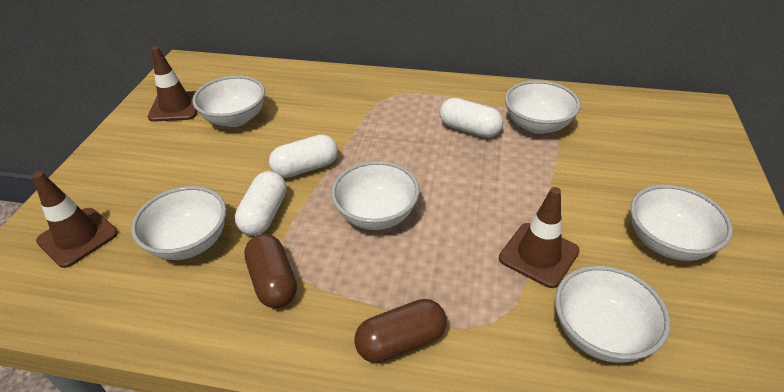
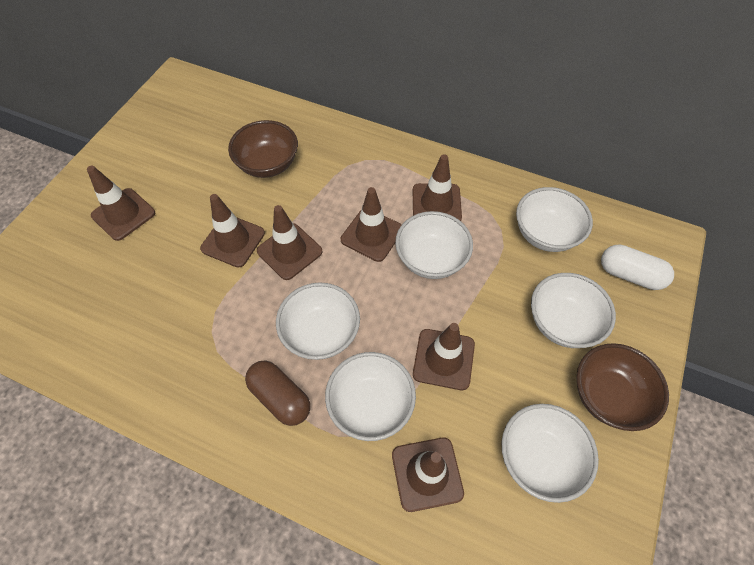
brown bowl: none = 0 -> [228,120,298,178] [576,343,669,431] = 2
brown capsule: [244,234,297,308] [354,299,447,363] = 2 -> [245,361,310,426] = 1
brown traffic cone: [33,172,118,268] [148,46,197,122] [499,187,580,288] = 3 -> [87,166,155,241] [200,194,265,268] [257,205,322,280] [341,187,402,262] [392,438,464,512] [413,154,462,221] [413,323,475,390] = 7
white capsule: [235,171,287,235] [269,134,338,178] [440,98,503,138] = 3 -> [601,244,674,290] = 1

